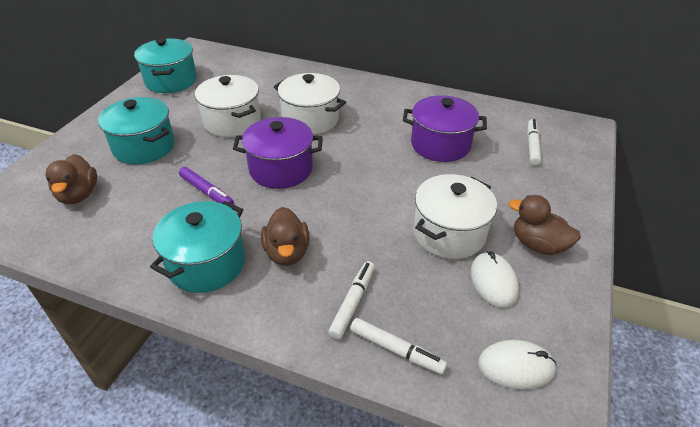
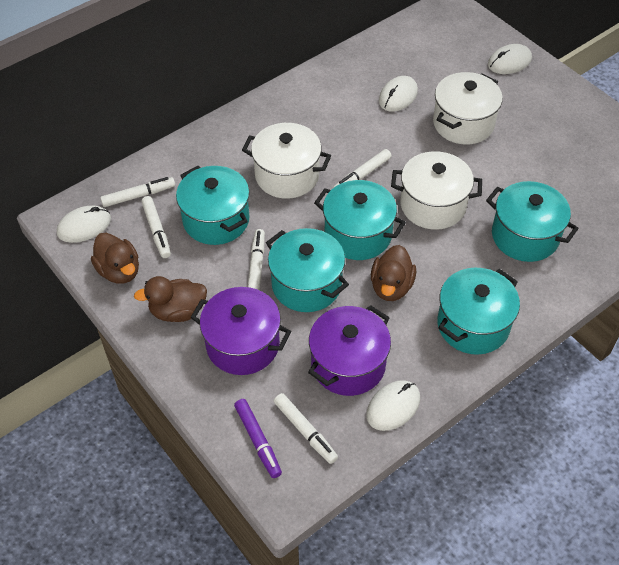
turquoise pot: [98,97,175,164] [134,38,197,93] [150,201,245,293] = 3 -> [176,166,250,245] [266,228,349,312] [314,180,406,260] [437,268,520,355] [486,181,579,262] = 5
white marker: [328,261,375,340] [350,318,447,374] [527,119,541,166] = 3 -> [100,177,175,207] [141,196,171,258] [248,229,265,290] [274,393,338,464] [333,149,391,188] = 5
white mouse: [471,251,519,307] [478,340,556,389] = 2 -> [57,206,111,243] [366,380,420,431] [379,76,418,112] [488,44,532,74] = 4

